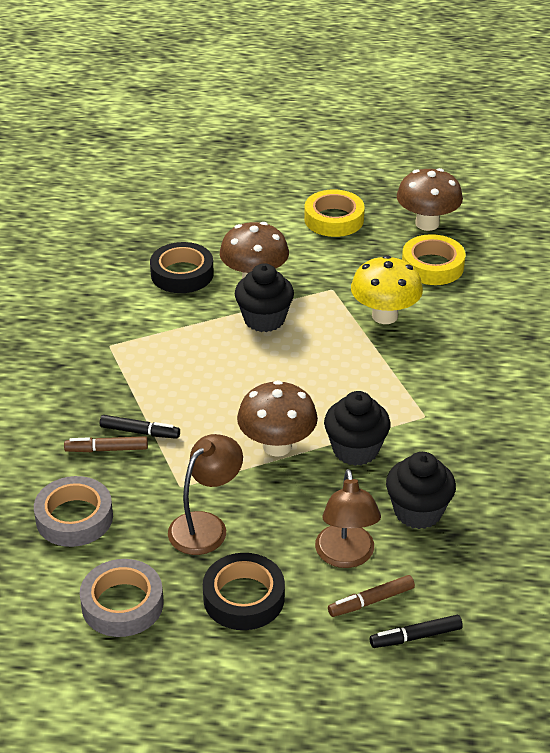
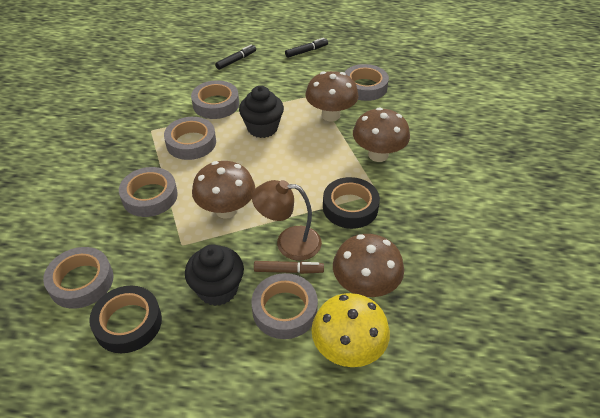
black cupcake: [235,263,294,332] [324,391,391,466] [386,452,456,529] = 3 -> [185,244,244,306] [239,86,284,138] = 2
brown lamp: [168,434,243,555] [315,469,381,568] = 2 -> [252,180,322,261] = 1
brown marker: [64,436,148,452] [328,575,415,617] = 2 -> [254,261,324,274] = 1
brown mushroom: [220,222,289,279] [237,380,318,457] [397,168,463,231] = 3 -> [192,161,255,219] [305,71,358,122] [333,234,404,297] [353,107,410,162] = 4
grey tape: [34,476,113,547] [80,559,163,637] = 2 -> [43,247,113,309] [119,167,178,217] [164,117,216,160] [191,80,239,119] [251,273,318,339] [344,64,389,101] = 6
yellow tape: [304,189,365,237] [402,234,465,285] = 2 -> none = 0

